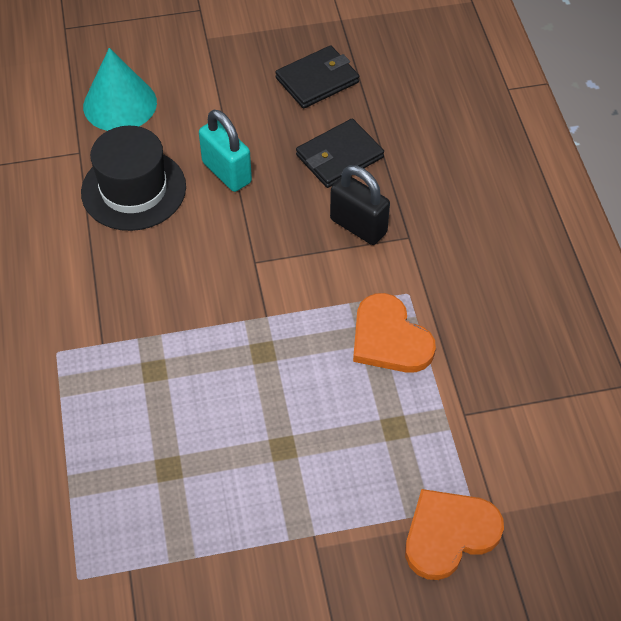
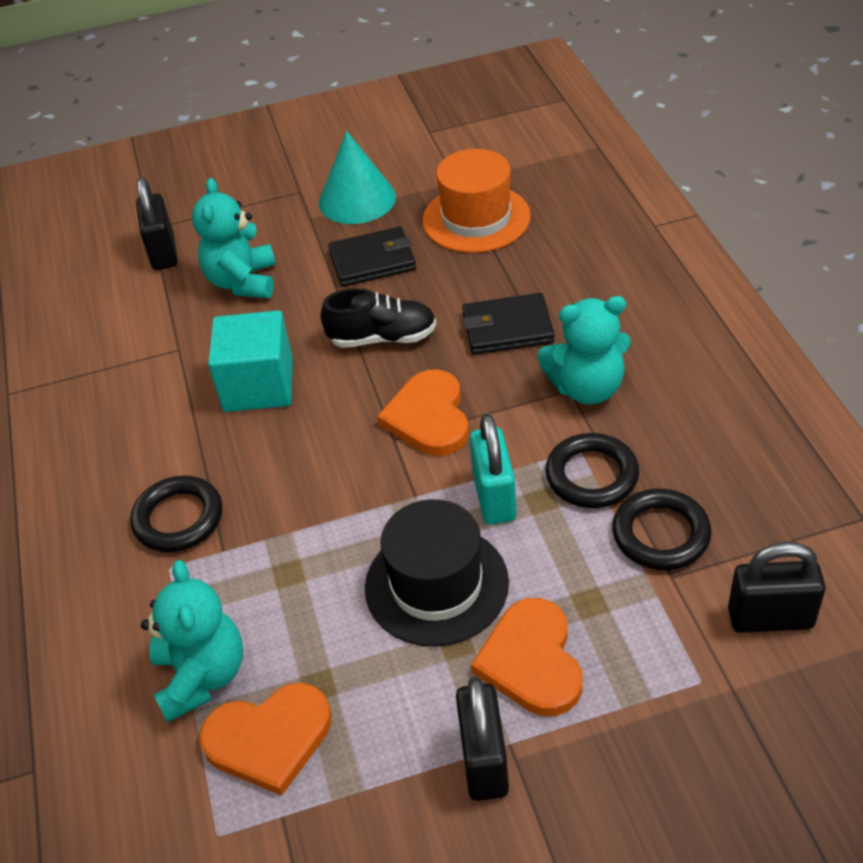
black padlock: [330,165,390,245] = 1 -> [136,177,178,270] [456,677,509,801] [728,542,825,633] = 3
black ring: none = 0 -> [130,476,222,552] [545,433,639,508] [612,489,712,570] = 3
black shoe: none = 0 -> [320,288,436,348] = 1
orange hat: none = 0 -> [422,149,531,253] = 1
orange heart: [353,293,436,373] [405,489,504,580] = 2 -> [199,683,331,796] [377,370,469,455] [471,598,583,716] = 3
turquoise cube: none = 0 -> [208,310,293,412] = 1
turquoise teddy bear: none = 0 -> [141,560,243,723] [192,178,276,298] [538,296,631,405] = 3

